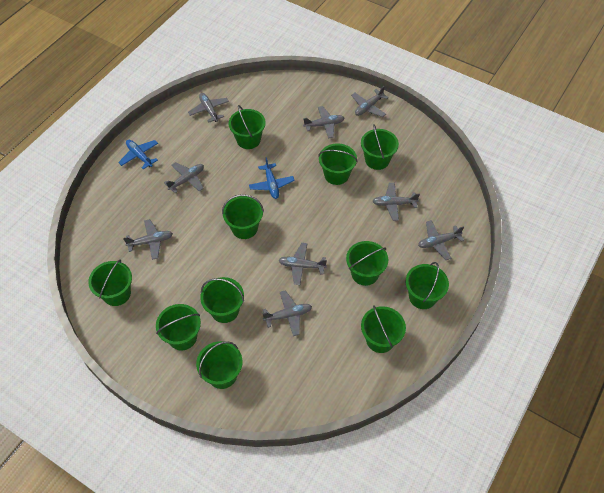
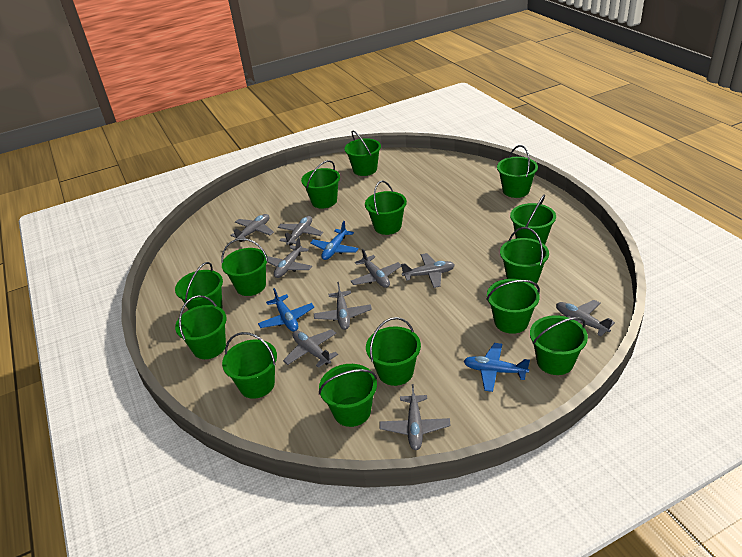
blue plane: [118,140,158,169] [249,157,295,199] = 2 -> [258,288,314,332] [310,221,359,260] [464,343,530,392] = 3
green bucket: [88,260,132,306] [156,304,201,350] [196,341,243,389] [200,277,244,323] [222,194,264,239] [228,105,266,149] [318,143,358,185] [346,241,388,286] [361,124,399,170] [361,306,406,353] [406,262,449,309] = 11 -> [175,262,223,310] [175,295,227,359] [221,238,268,296] [222,332,277,399] [301,160,340,209] [319,364,377,427] [345,130,381,176] [365,180,407,235] [366,317,421,386] [486,279,540,334] [497,145,538,198] [500,227,549,286] [510,194,556,245] [530,315,588,375] = 14

